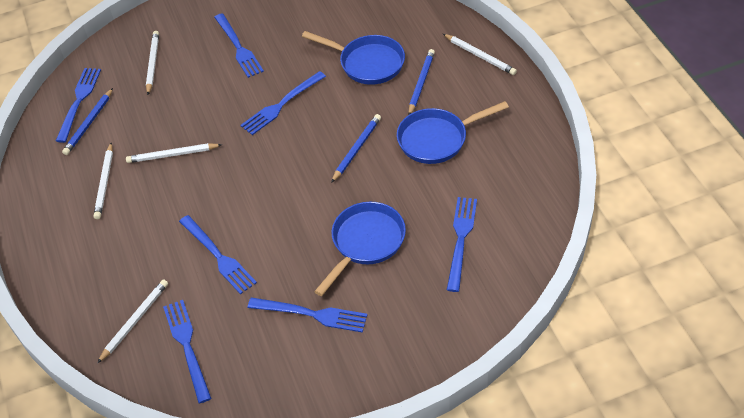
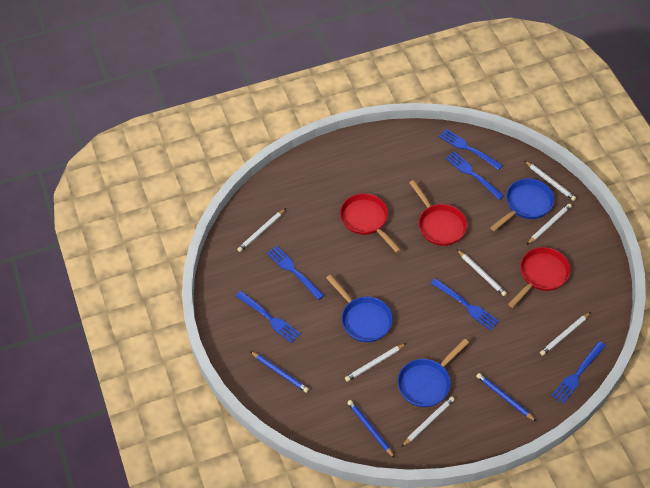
blue fork: [56,68,101,143] [163,300,212,403] [179,215,257,294] [214,13,264,78] [240,71,326,135] [248,297,368,333] [447,197,477,292] = 7 -> [236,291,301,343] [267,246,324,300] [431,278,499,330] [439,129,503,170] [445,151,504,200] [551,341,606,404] = 6
red pan: none = 0 -> [340,193,401,253] [409,180,467,246] [508,247,570,308] = 3
white pencil: [94,142,113,219] [97,280,168,364] [126,143,222,163] [146,31,159,95] [443,34,517,75] = 5 -> [237,208,286,252] [345,343,406,382] [401,396,455,447] [457,250,507,296] [525,161,576,201] [527,203,572,245] [540,312,591,356] = 7

